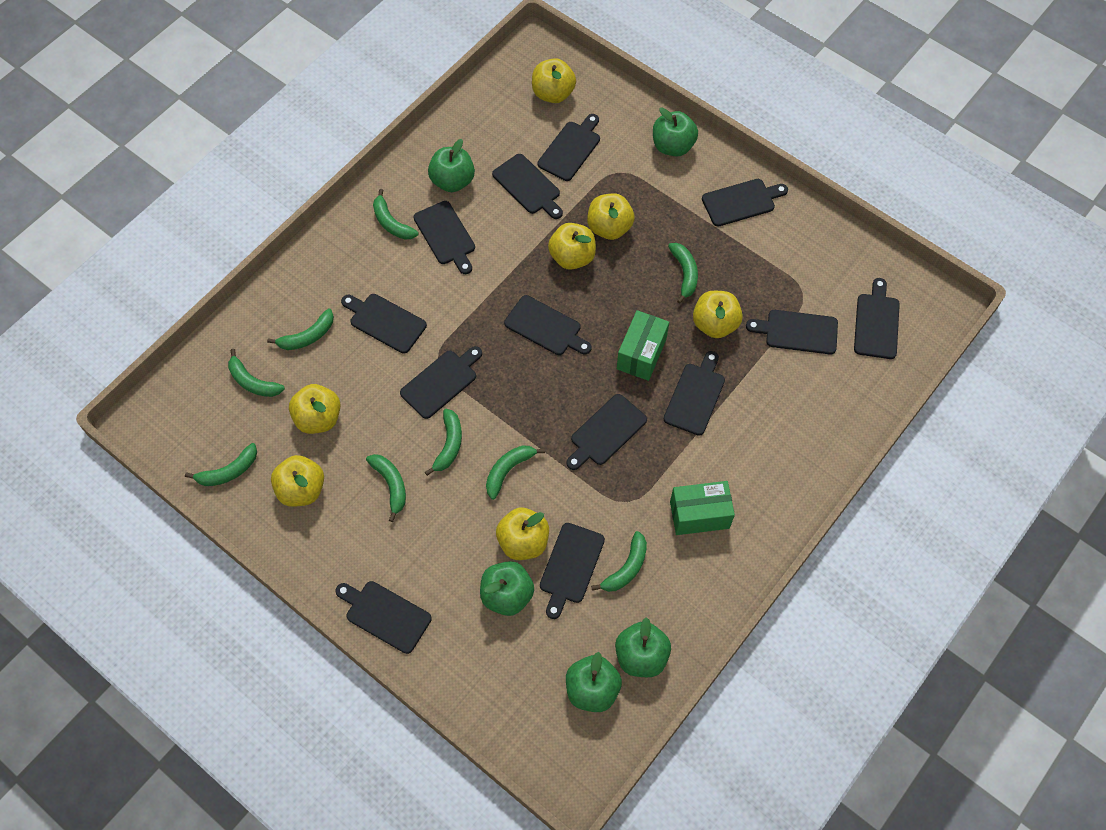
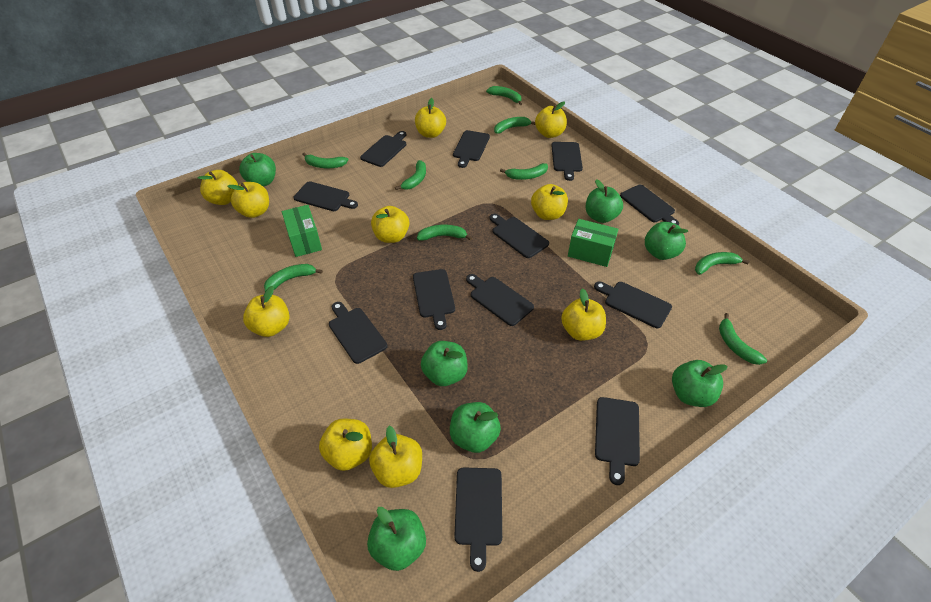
black cutting board: [335,581,432,654] [341,294,427,354] [400,346,482,419] [414,201,475,274] [492,154,563,219] [504,295,592,355] [538,114,600,181] [540,523,605,619] [566,394,647,470] [664,351,725,436] [702,179,788,227] [746,310,838,354] [854,278,900,359] = 13 -> [294,181,358,211] [329,302,387,364] [360,131,406,167] [413,269,455,330] [453,130,490,168] [454,467,502,572] [466,274,534,326] [489,214,549,258] [551,142,583,181] [594,281,672,328] [595,397,640,485] [620,185,679,226] = 12
green apple: [428,139,475,192] [480,561,534,616] [566,652,622,712] [615,617,671,677] [653,107,698,157] = 5 -> [239,153,276,187] [367,507,426,571] [421,341,468,386] [450,402,501,453] [586,179,623,223] [645,222,688,260] [672,360,728,407] = 7
yellow apple: [271,455,324,507] [289,384,341,434] [496,507,549,560] [532,58,576,103] [548,223,596,270] [587,193,635,240] [693,291,743,338] = 7 -> [198,170,238,205] [228,182,269,218] [243,286,290,337] [319,419,372,471] [369,426,422,488] [371,206,409,243] [415,98,446,138] [531,184,568,220] [535,101,567,138] [561,288,606,341] = 10

